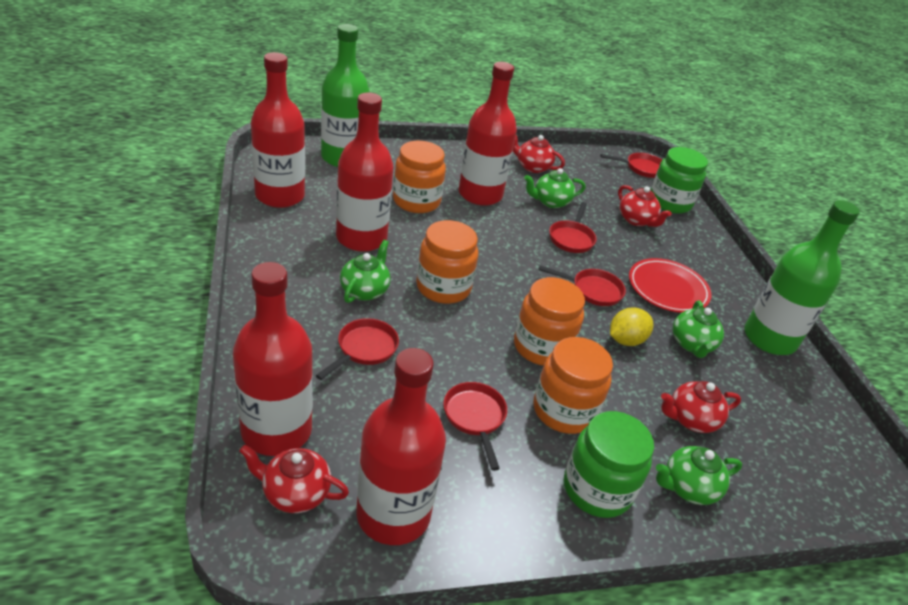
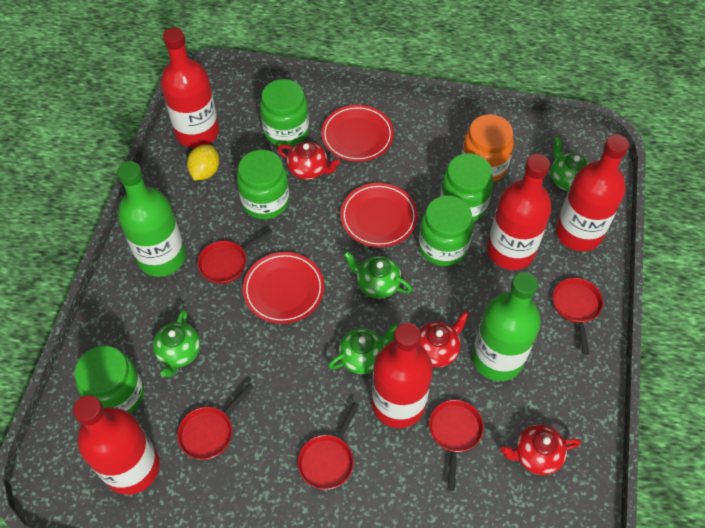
green jar: [564,411,654,518] [651,147,708,214] = 2 -> [75,346,144,413] [237,150,289,219] [260,79,309,146] [419,196,473,266] [440,153,493,222] = 5
orange jar: [393,141,446,213] [416,220,478,304] [514,277,585,366] [533,337,613,434] = 4 -> [462,114,514,182] = 1
red plate: [629,258,712,313] = 1 -> [243,252,324,324] [321,105,394,162] [340,183,418,247] = 3
red teapot: [239,445,349,513] [513,135,565,173] [618,185,671,227] [661,381,741,433] = 4 -> [277,142,340,180] [419,311,470,367] [501,425,581,475] = 3

